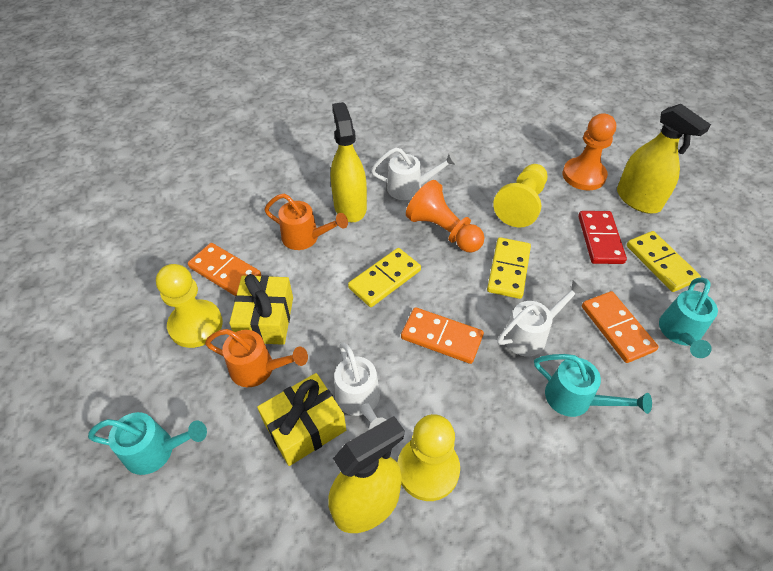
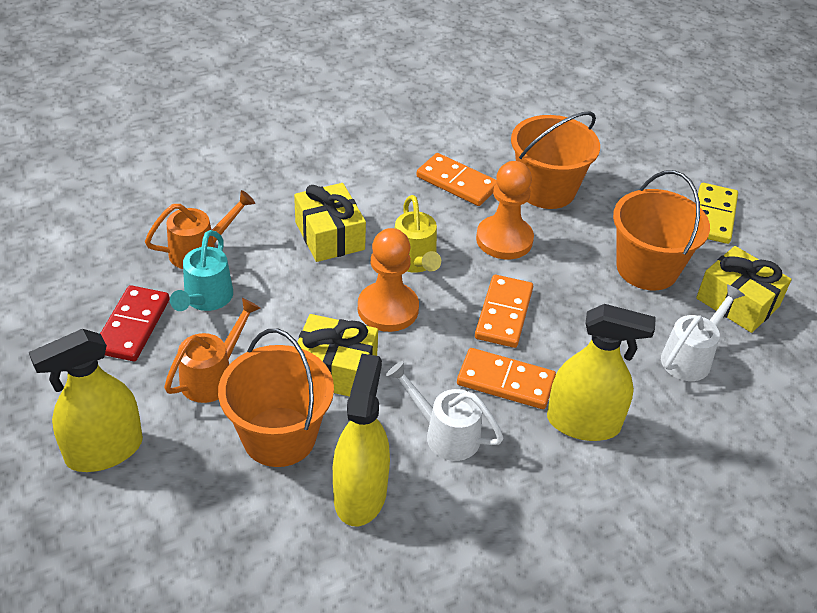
orange bucket: none = 0 -> [218,329,334,467] [511,111,600,209] [613,170,710,290] = 3
turquoise watering can: [88,412,207,475] [534,354,652,417] [659,277,718,358] = 3 -> [170,230,233,311] = 1
white watering can: [335,343,386,430] [371,148,458,200] [497,280,586,357] = 3 -> [386,361,504,461] [661,284,745,381] = 2
yellow domino: [348,248,421,307] [487,237,531,299] [627,231,701,292] = 3 -> [698,183,738,244] = 1
yellow gift: [229,274,293,345] [257,373,346,466] = 2 -> [294,183,366,262] [298,314,378,397] [696,246,792,333] = 3
yellow pawn: [156,264,223,348] [397,414,460,501] [493,164,547,227] = 3 -> none = 0
yellow watering can: none = 0 -> [395,195,441,273] = 1

